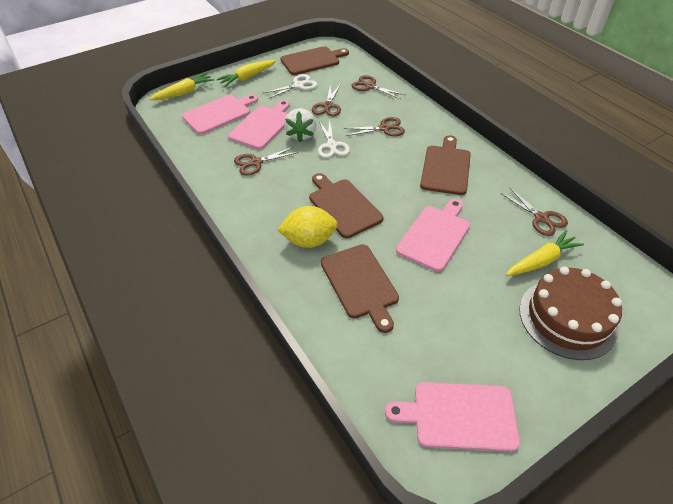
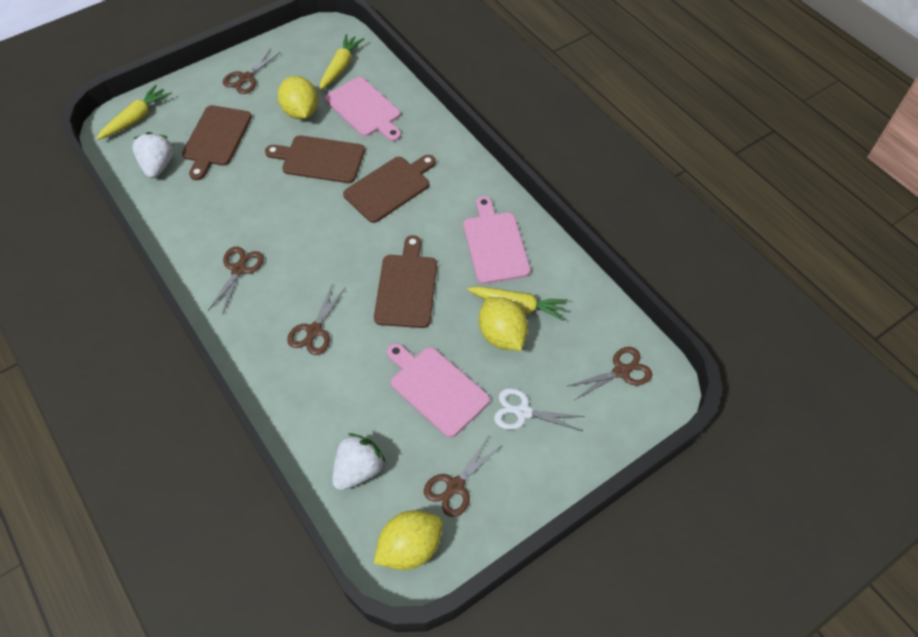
brown cake: [519,267,622,360] = 1 -> none = 0
pink cutting board: [182,94,258,134] [228,100,290,149] [385,382,520,452] [396,199,470,272] = 4 -> [325,77,401,141] [387,343,490,437] [463,196,531,284] = 3
white scissors: [264,74,318,99] [318,120,350,158] = 2 -> [494,388,585,431] = 1
white strawberry: [284,108,316,142] = 1 -> [132,132,174,178] [332,433,386,490] = 2
yellow lemon: [278,206,338,248] = 1 -> [278,76,318,119] [374,510,443,570] [479,297,528,351] = 3

